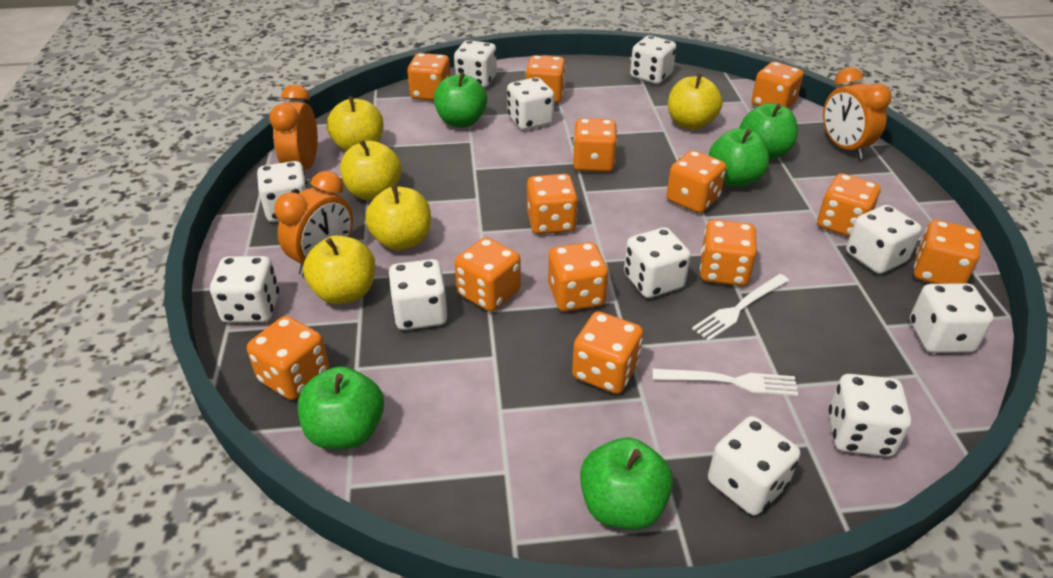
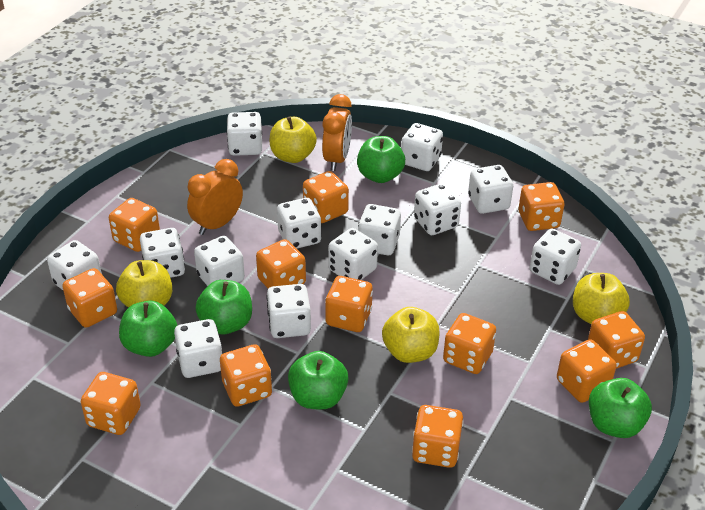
orange clock: [269,84,318,170] [274,171,353,276] [823,67,891,159] = 3 -> [187,159,243,235] [322,94,352,171] = 2
orange dice: [247,316,329,400] [407,53,450,101] [455,237,521,312] [525,55,566,103] [527,174,578,234] [548,242,608,312] [572,312,643,394] [573,118,617,172] [666,150,726,213] [700,220,757,286] [752,62,804,109] [817,173,881,237] [914,220,981,284] = 13 -> [62,268,117,328] [81,372,141,435] [109,198,160,252] [220,344,272,407] [256,239,306,289] [303,171,349,223] [325,276,373,332] [412,405,464,468] [443,313,496,374] [519,182,564,231] [557,339,617,403] [588,311,645,369] = 12
white dice: [210,256,279,323] [257,161,308,222] [388,259,447,330] [454,40,497,88] [507,77,554,130] [624,228,691,298] [630,35,676,84] [708,416,800,515] [829,374,911,457] [846,205,922,274] [910,283,994,353] = 11 -> [47,240,102,290] [140,228,185,278] [174,319,222,378] [194,236,245,286] [227,112,262,156] [266,284,311,338] [277,198,321,249] [328,228,378,280] [358,204,401,255] [401,123,443,171] [414,183,461,235] [468,165,513,214] [530,229,581,285] = 13
white fork: [652,369,798,396] [692,274,789,341] = 2 -> none = 0
yellow apple: [303,235,375,304] [327,96,384,151] [340,140,402,200] [365,185,431,250] [668,74,722,130] = 5 -> [116,260,172,307] [270,117,317,163] [382,307,440,363] [573,273,630,324] = 4

